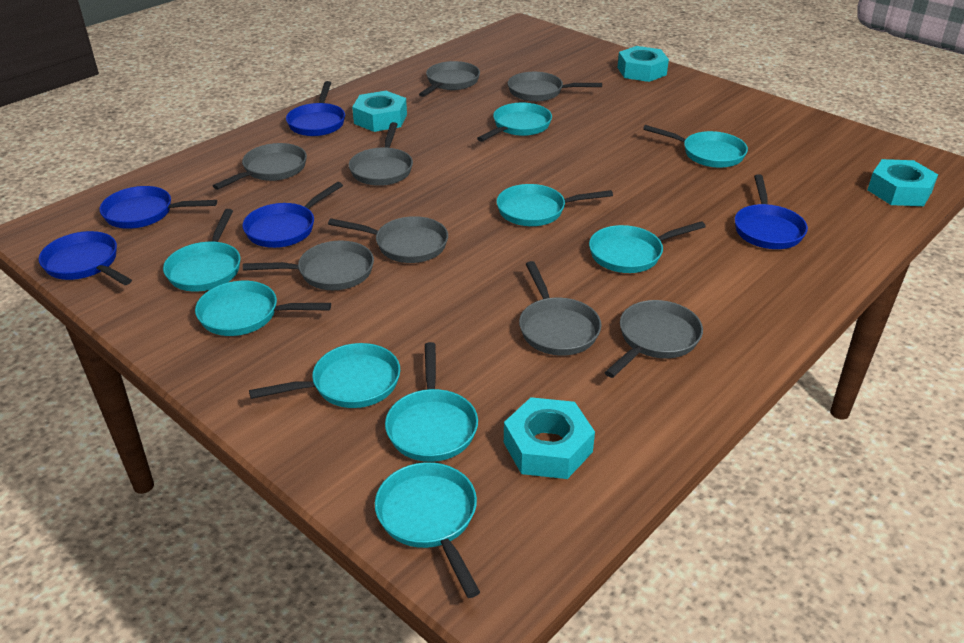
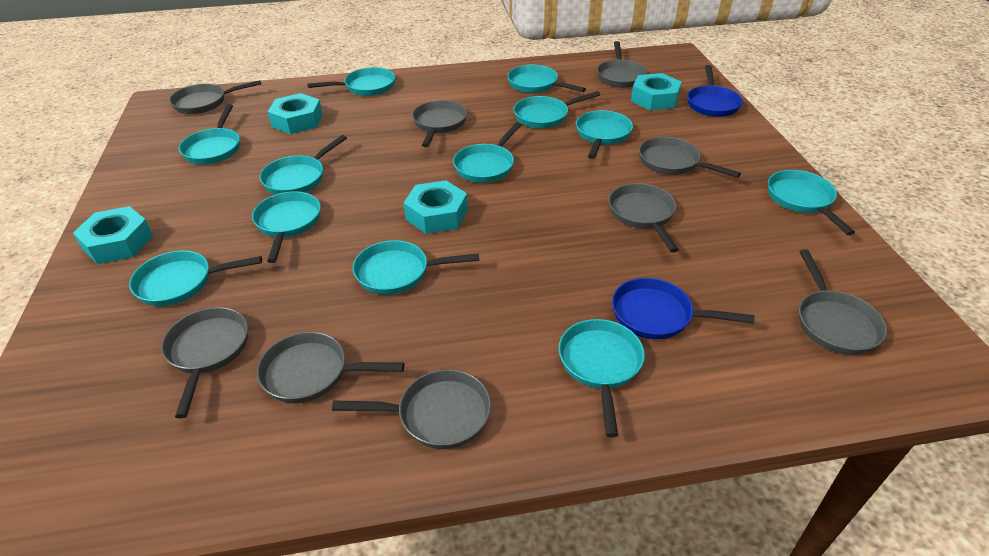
blue pan: [39,231,132,285] [99,186,217,229] [242,182,343,248] [286,81,345,136] [735,174,808,249] = 5 -> [612,278,755,339] [687,65,743,117] = 2
grey pan: [213,143,307,190] [243,241,374,290] [328,216,448,263] [349,122,413,186] [419,61,480,97] [508,72,602,102] [519,261,601,356] [605,300,703,378] = 8 -> [161,307,248,419] [169,80,261,114] [257,332,404,403] [332,369,491,449] [412,100,467,147] [597,41,647,88] [608,183,679,252] [639,137,741,178] [799,249,887,355] = 9
turquoise pan: [163,209,240,292] [195,281,331,336] [249,343,400,408] [375,462,480,598] [385,342,478,462] [477,103,552,142] [496,184,613,226] [589,221,706,273] [643,125,748,168] = 9 -> [129,250,262,306] [179,104,240,164] [252,191,321,263] [260,135,347,194] [307,67,395,96] [353,240,479,295] [453,122,521,183] [507,65,586,93] [513,91,600,129] [558,319,645,437] [576,110,633,159] [768,170,855,235] = 12

